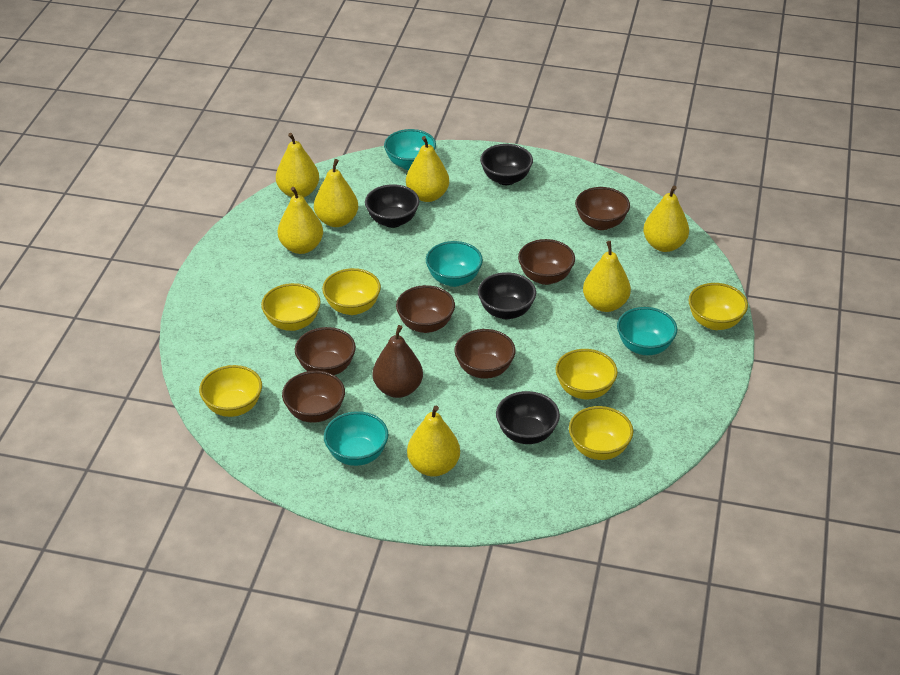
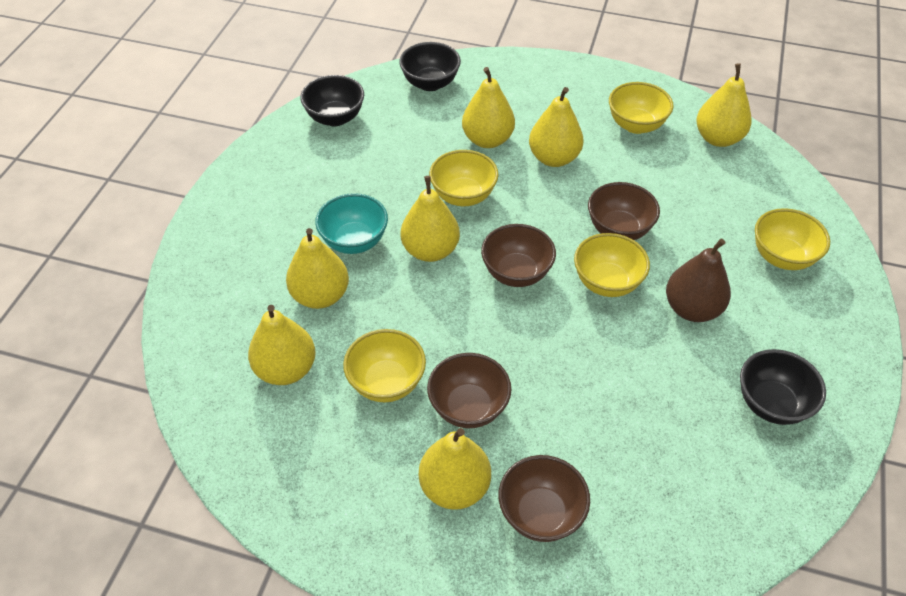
black bowl: [365,184,419,228] [478,272,536,319] [480,144,533,185] [496,391,560,444] = 4 -> [300,75,364,126] [399,42,461,91] [740,349,826,425] = 3
brown bowl: [282,371,345,423] [295,327,356,375] [396,285,455,333] [455,329,515,379] [518,239,575,285] [575,187,630,230] = 6 -> [427,353,511,428] [481,224,556,287] [498,455,590,542] [588,182,660,240] = 4
turquoise bowl: [324,411,388,466] [384,129,436,170] [426,241,483,287] [617,307,677,355] = 4 -> [315,193,388,254] = 1
yellow bowl: [199,365,262,417] [261,283,321,331] [322,268,381,315] [556,349,618,399] [569,406,633,460] [689,283,748,330] = 6 -> [343,329,426,402] [429,150,499,206] [574,233,650,297] [609,82,674,134] [755,208,830,270] = 5

